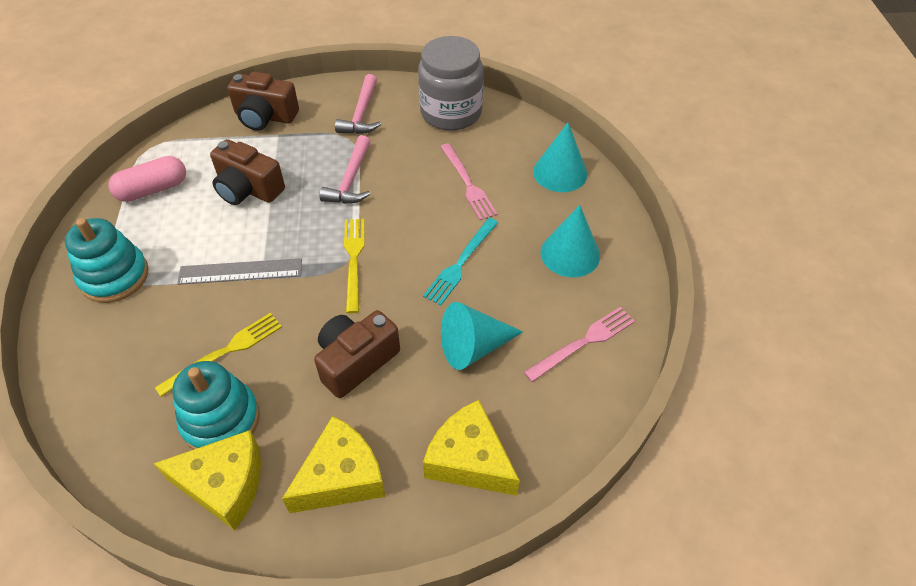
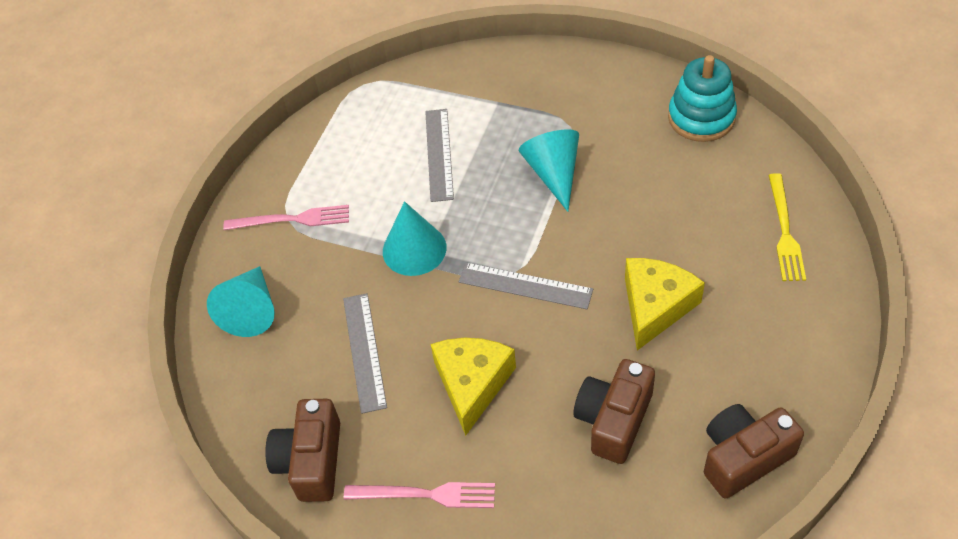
grey jar: [418,36,484,131] = 1 -> none = 0
grey ruler: [177,258,302,285] = 1 -> [343,293,387,414] [425,109,454,202] [459,262,593,309] = 3
pink capsule: [108,156,186,202] = 1 -> none = 0
pink hammer: [320,135,371,204] [335,74,381,134] = 2 -> none = 0
turquoise fork: [423,218,498,305] = 1 -> none = 0
turquoise stacking toy: [65,218,149,303] [172,361,260,450] = 2 -> [668,55,737,142] = 1
yellow cheese: [153,430,261,531] [282,416,386,513] [423,400,520,496] = 3 -> [430,338,516,436] [625,258,705,350] = 2
yellow fork: [155,313,282,397] [344,219,365,313] = 2 -> [768,173,806,281] = 1

